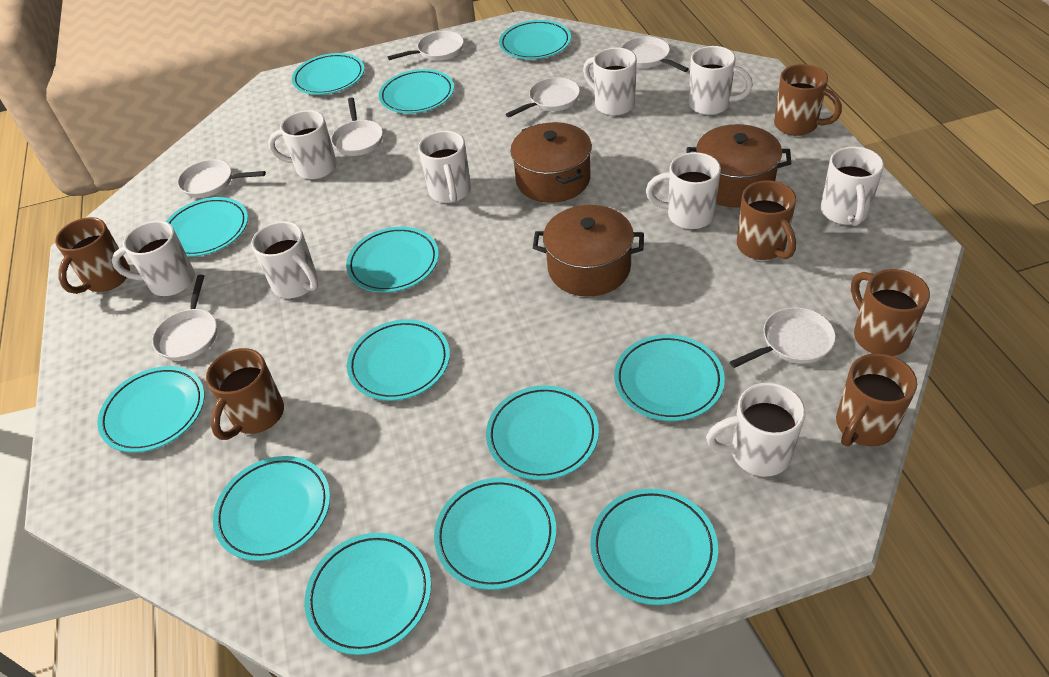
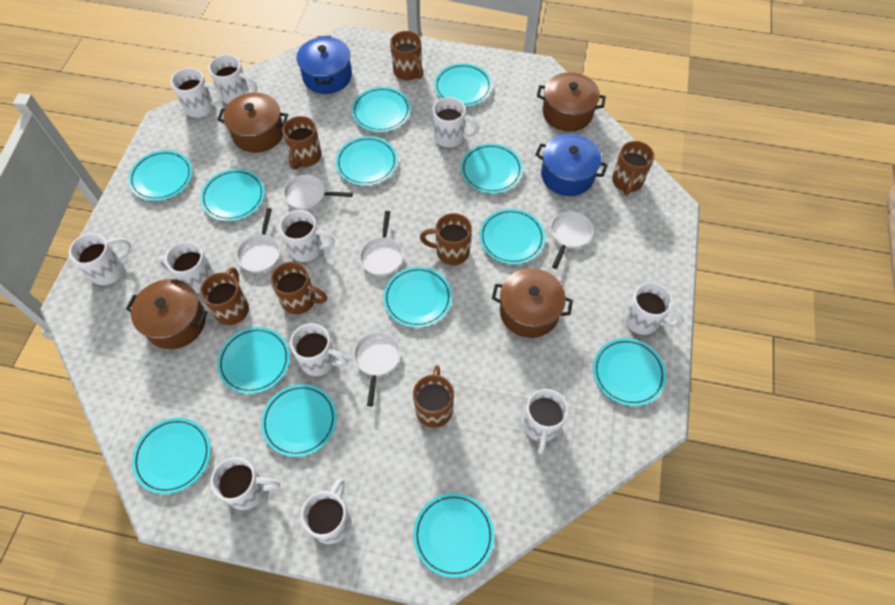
blue pot: none = 0 -> [297,36,352,94] [535,134,608,196] = 2
brown mug: [55,217,130,294] [206,348,284,440] [737,180,796,260] [774,64,842,136] [836,353,917,447] [851,269,930,356] = 6 -> [200,267,249,325] [271,262,327,314] [282,116,322,170] [390,31,423,80] [413,365,454,428] [420,213,472,265] [612,141,654,195] = 7
brown pot: [510,122,592,203] [533,205,644,297] [686,124,791,208] = 3 -> [126,279,207,349] [218,92,288,153] [492,268,573,338] [537,72,606,132] = 4
white mug: [111,221,195,296] [251,221,318,298] [268,110,337,179] [418,131,471,203] [583,48,637,116] [646,152,721,229] [689,46,753,115] [706,383,805,476] [820,147,884,226] = 9 -> [69,233,131,285] [157,241,214,294] [171,68,223,118] [208,55,257,104] [211,457,280,510] [279,210,335,262] [290,323,348,376] [301,478,351,544] [432,97,479,148] [523,389,568,454] [625,282,683,335] = 11
white pan: [152,275,217,361] [177,160,266,198] [331,97,383,156] [387,31,464,61] [506,77,580,118] [621,37,689,72] [730,307,836,368] = 7 -> [236,208,280,273] [283,175,353,210] [354,332,401,406] [360,211,403,276] [550,211,593,269] = 5

